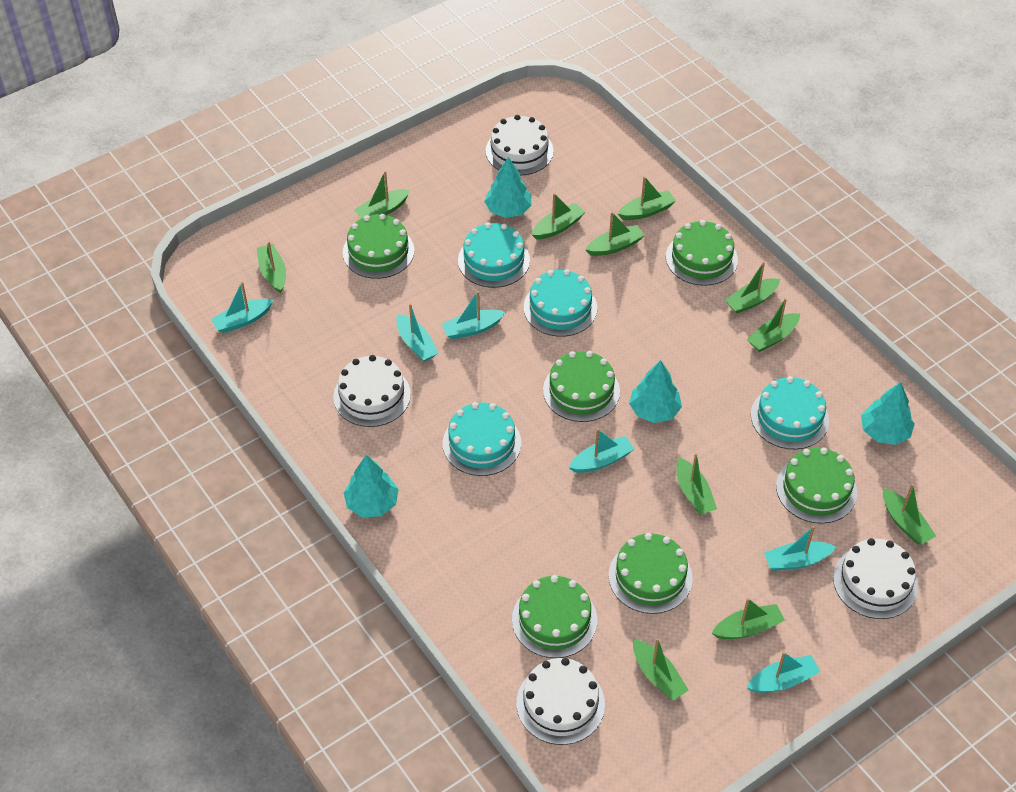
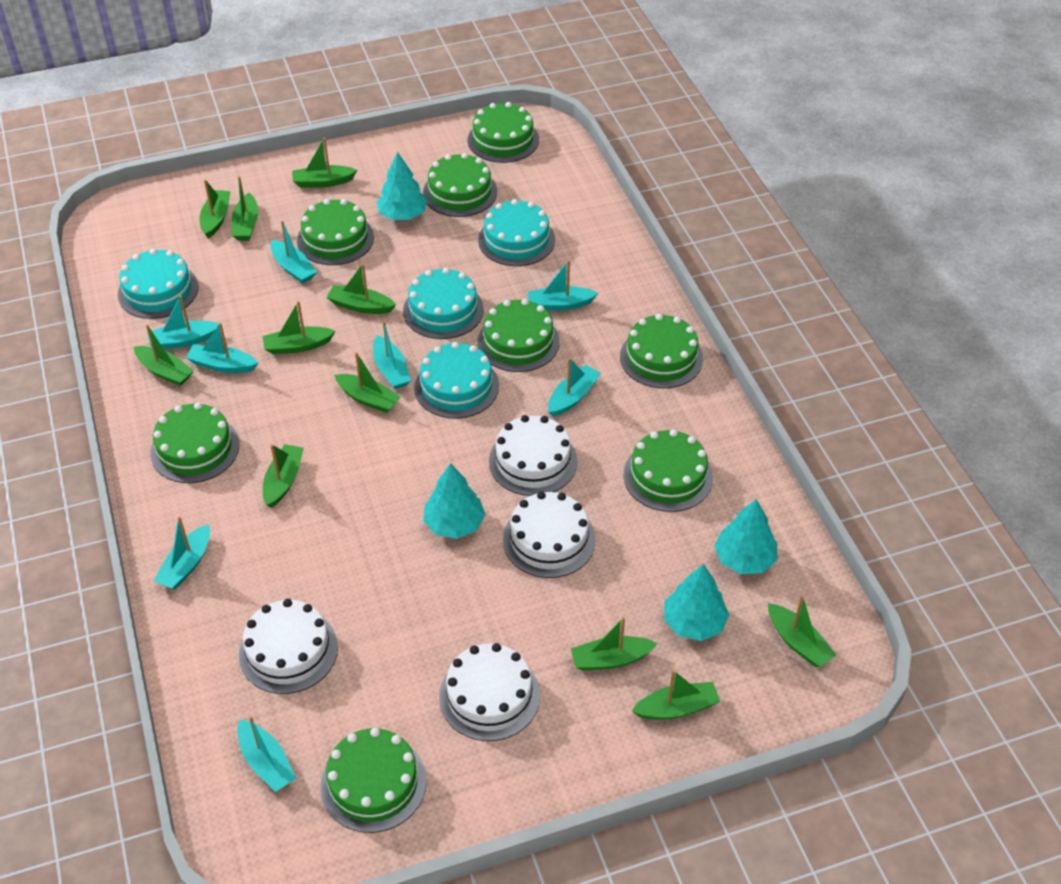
green cake: [343,214,414,279] [512,575,597,658] [543,351,620,422] [609,533,693,614] [666,220,738,286] [776,448,857,524] = 6 -> [150,402,240,483] [297,199,374,265] [321,728,427,833] [423,153,497,217] [468,102,539,163] [477,299,560,372] [620,314,703,388] [623,429,713,512] = 8
turquoise boat: [211,282,273,333] [396,304,439,362] [442,291,505,339] [568,429,634,473] [746,652,820,693] [764,526,836,571] = 6 -> [148,295,220,349] [154,516,210,589] [186,323,258,373] [237,716,296,792] [271,220,317,284] [373,321,411,389] [528,260,598,311] [548,358,601,417] = 8

